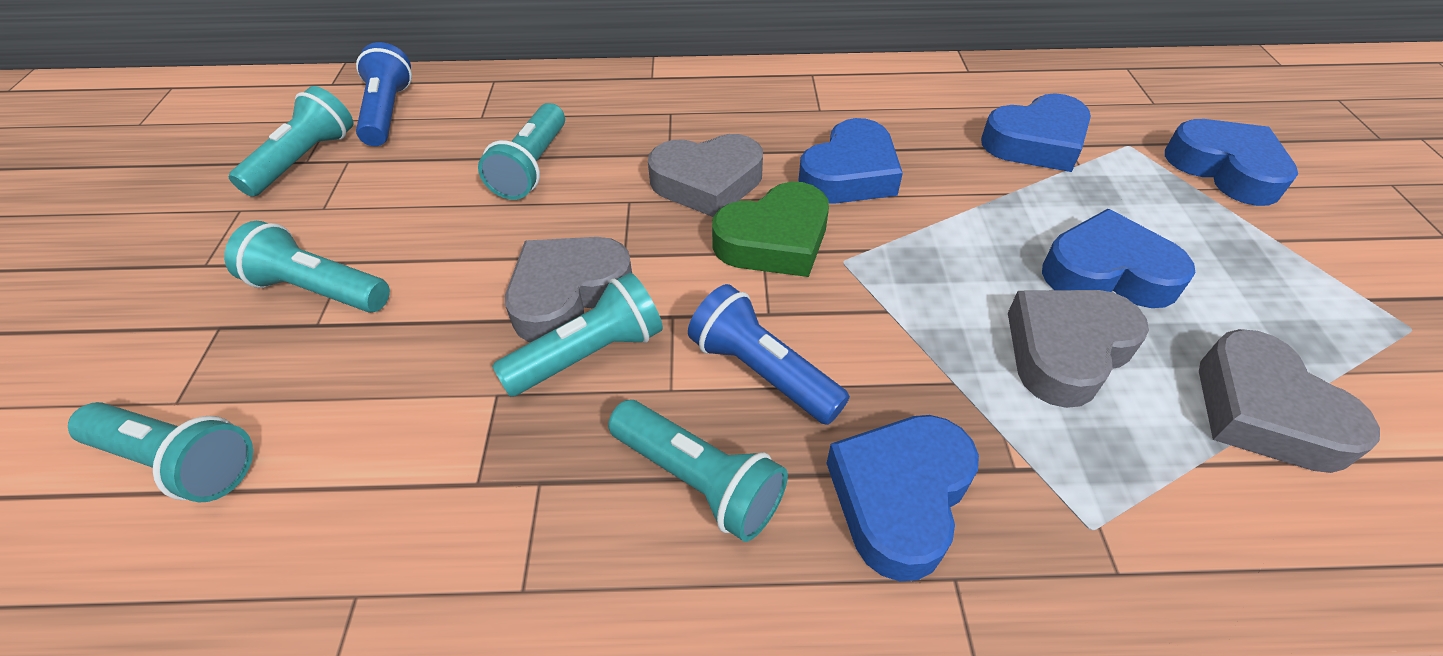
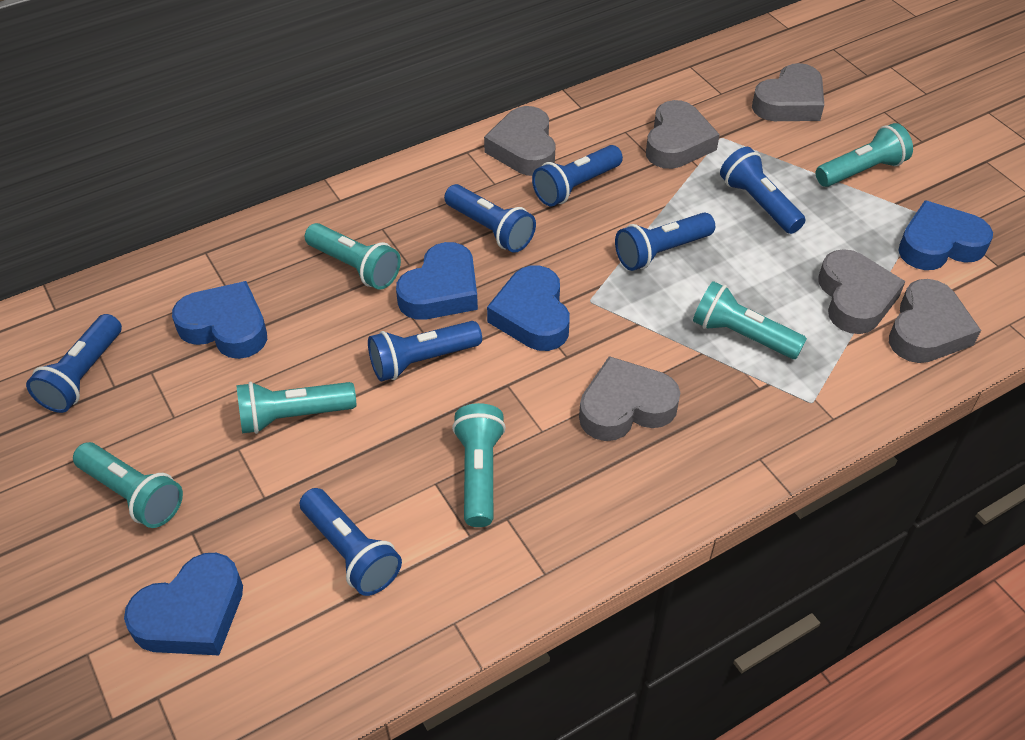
blue flashlight: [356,42,412,146] [688,284,850,425] = 2 -> [26,314,122,413] [300,488,402,596] [368,321,482,381] [444,184,536,253] [532,145,623,207] [615,212,715,271] [720,147,805,234] = 7
green heart: [712,182,829,277] = 1 -> none = 0
grey heart: [505,237,632,342] [648,134,763,217] [1008,290,1149,408] [1199,329,1380,473] = 4 -> [484,106,556,176] [579,356,680,441] [646,100,720,169] [752,63,824,121] [819,249,906,334] [889,279,981,363] = 6

